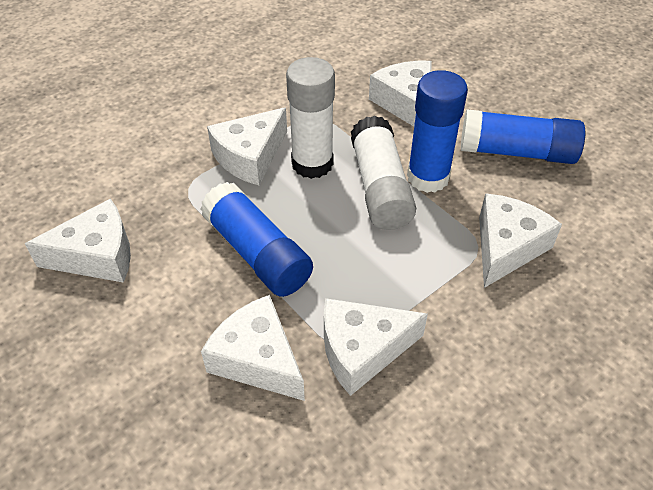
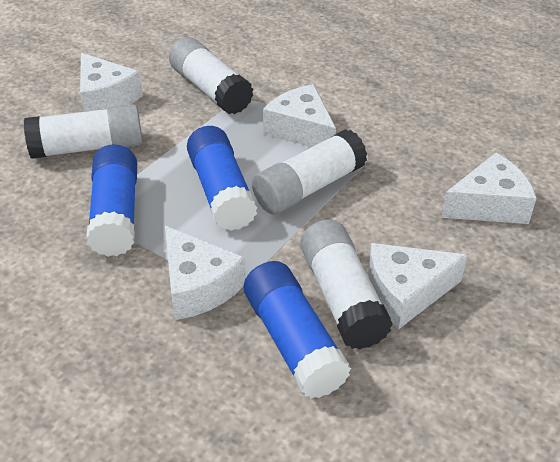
white cheese: [25,198,131,283] [201,295,305,401] [207,107,287,185] [324,298,428,396] [369,61,432,127] [479,193,562,288] = 6 -> [80,53,143,112] [165,226,246,320] [263,84,336,147] [368,243,467,329] [441,153,536,224] = 5
white glue stick: [286,57,335,179] [351,116,416,230] = 2 -> [24,104,143,159] [169,37,253,114] [252,129,367,214] [300,220,393,349] = 4

